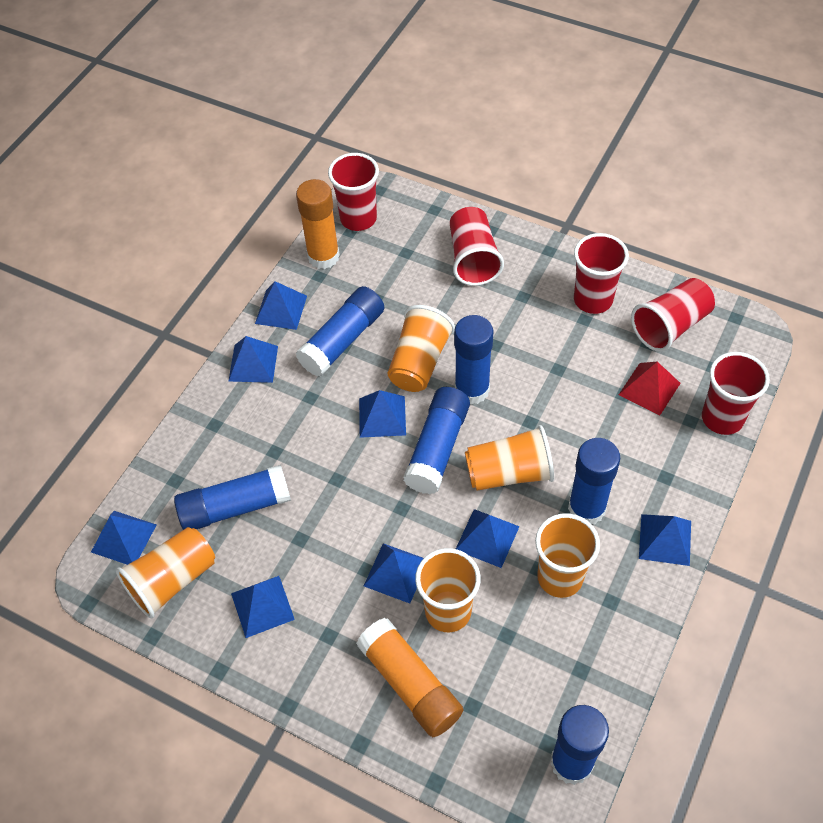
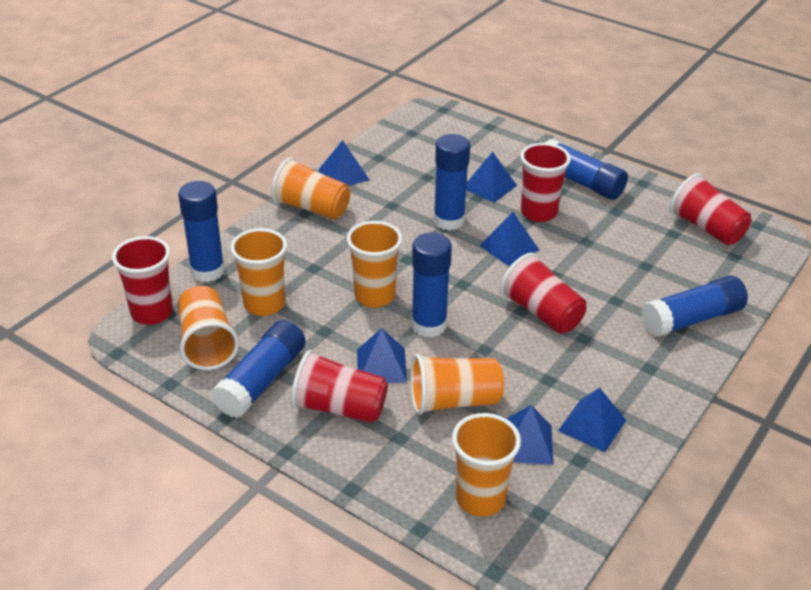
blue pyramid: [91,511,157,565] [228,336,278,383] [231,576,295,638] [255,281,307,330] [359,390,406,438] [364,543,424,603] [456,509,520,568] [639,514,691,566] = 8 -> [318,140,369,186] [357,328,407,383] [466,152,517,203] [479,212,539,267] [507,405,553,465] [558,387,626,452] = 6
orange cup: [116,527,215,618] [387,305,455,392] [415,548,481,632] [465,425,554,491] [535,513,600,598] = 5 -> [178,286,239,370] [230,228,287,316] [271,157,350,220] [347,221,403,308] [411,354,504,415] [452,413,521,517] = 6
orange glue stick: [296,179,340,269] [356,618,463,737] = 2 -> none = 0
red pyramid: [619,362,681,416] = 1 -> none = 0

